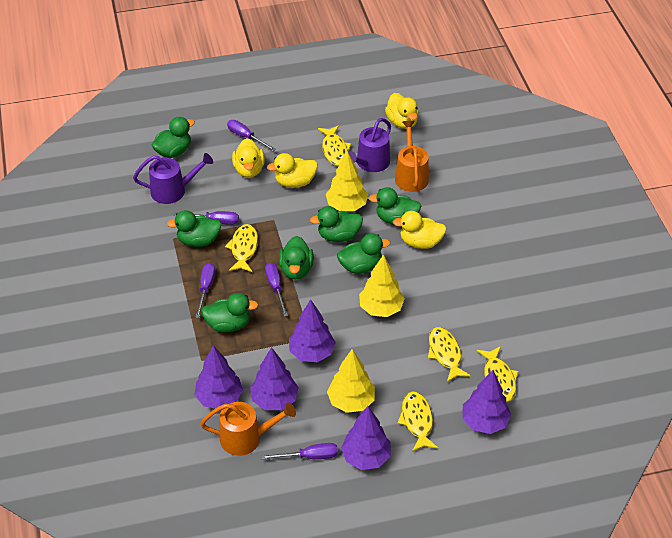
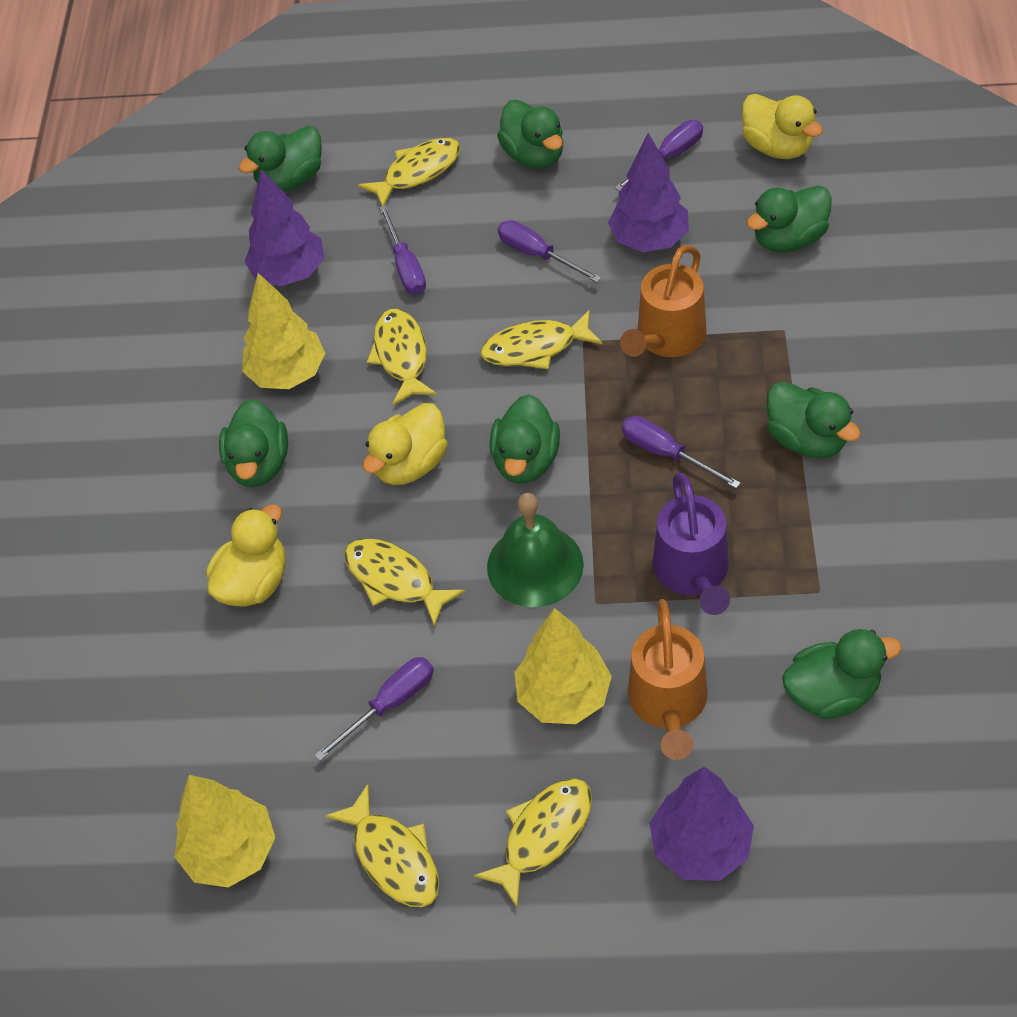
green bell: none = 0 -> [487,493,584,607] = 1
purple tree: [194,346,243,408] [250,347,299,410] [289,299,336,362] [341,406,391,470] [462,370,511,434] = 5 -> [244,169,324,286] [608,133,689,252] [649,767,754,881] = 3
purple watering can: [133,153,213,204] [348,118,391,172] = 2 -> [653,473,730,615] = 1
yellow duck: [232,138,265,178] [267,153,318,188] [385,93,418,129] [393,211,446,249] = 4 -> [206,504,285,607] [363,403,448,485] [742,94,823,159] = 3
yellow fish: [225,224,258,272] [318,125,351,166] [397,391,438,452] [428,327,471,382] [477,346,518,402] = 5 -> [325,784,440,907] [344,538,465,627] [358,138,461,206] [367,309,437,405] [474,778,592,907] [481,310,602,369] = 6

